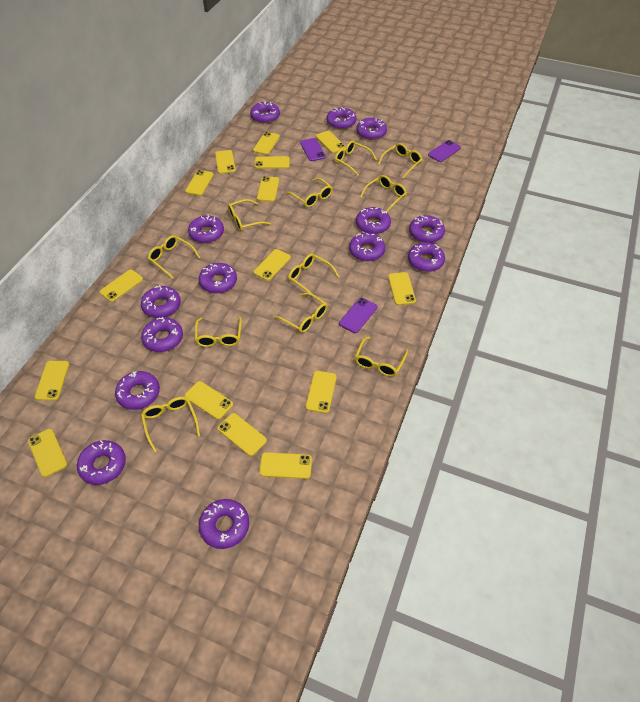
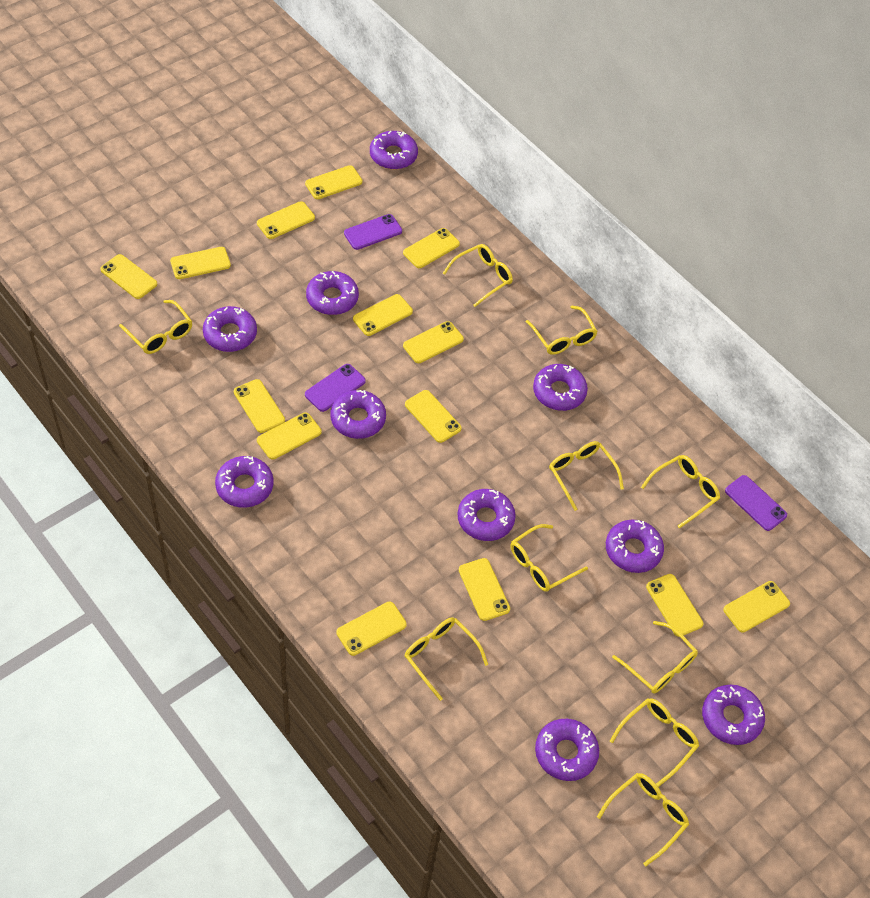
purple donut: [77,440,126,485] [115,371,160,410] [141,285,181,318] [141,317,183,352] [188,215,224,243] [199,263,237,293] [199,499,249,549] [250,101,280,123] [326,107,356,129] [349,233,386,261] [356,118,387,140] [356,207,391,234] [408,243,445,272] [409,215,445,243] = 14 -> [203,306,257,352] [215,456,274,508] [306,271,359,315] [330,390,386,439] [370,131,418,169] [458,489,516,541] [533,364,588,411] [535,719,599,781] [606,520,664,573] [702,685,765,745] = 10
yellow glasses: [141,397,200,452] [148,235,200,279] [195,316,242,347] [228,199,271,231] [274,292,328,333] [287,178,333,207] [288,254,339,299] [335,141,377,176] [355,337,408,377] [360,175,407,212] [378,143,423,179] = 11 -> [119,300,192,354] [405,617,488,701] [443,244,513,307] [511,524,588,592] [526,306,598,355] [549,441,624,511] [597,773,689,866] [610,698,699,787] [612,621,698,694] [641,455,720,529] = 10
yellow phone: [28,429,67,477] [35,361,69,401] [100,270,143,302] [185,170,214,196] [185,381,233,420] [215,150,236,174] [217,413,267,456] [253,132,280,155] [253,249,291,281] [254,156,290,169] [257,176,279,202] [259,452,312,479] [306,371,337,413] [316,131,346,153] [388,272,416,305] = 15 -> [100,254,157,299] [170,247,231,279] [234,379,285,433] [257,201,315,239] [257,412,321,460] [305,165,362,199] [336,602,407,656] [353,294,413,336] [403,228,460,268] [403,321,464,363] [405,390,462,443] [459,558,510,621] [646,574,703,637] [723,581,790,633] = 14

